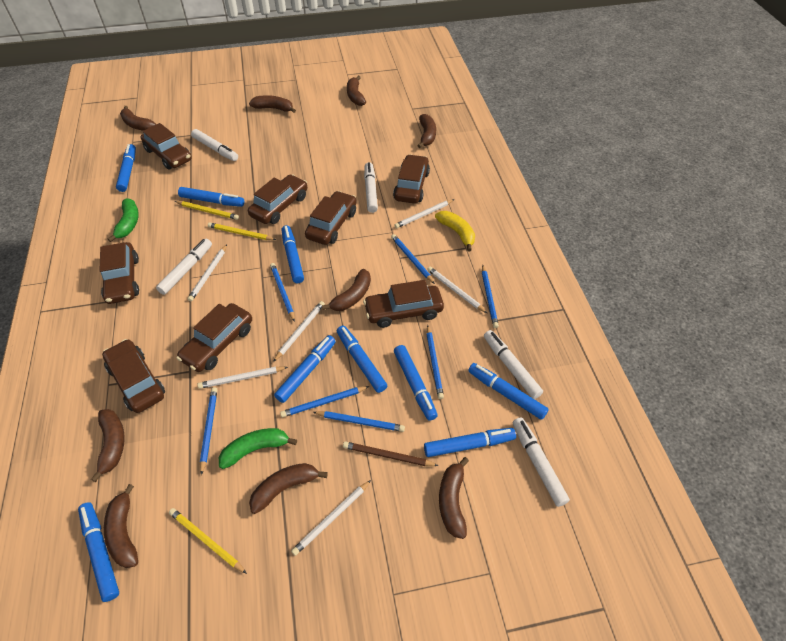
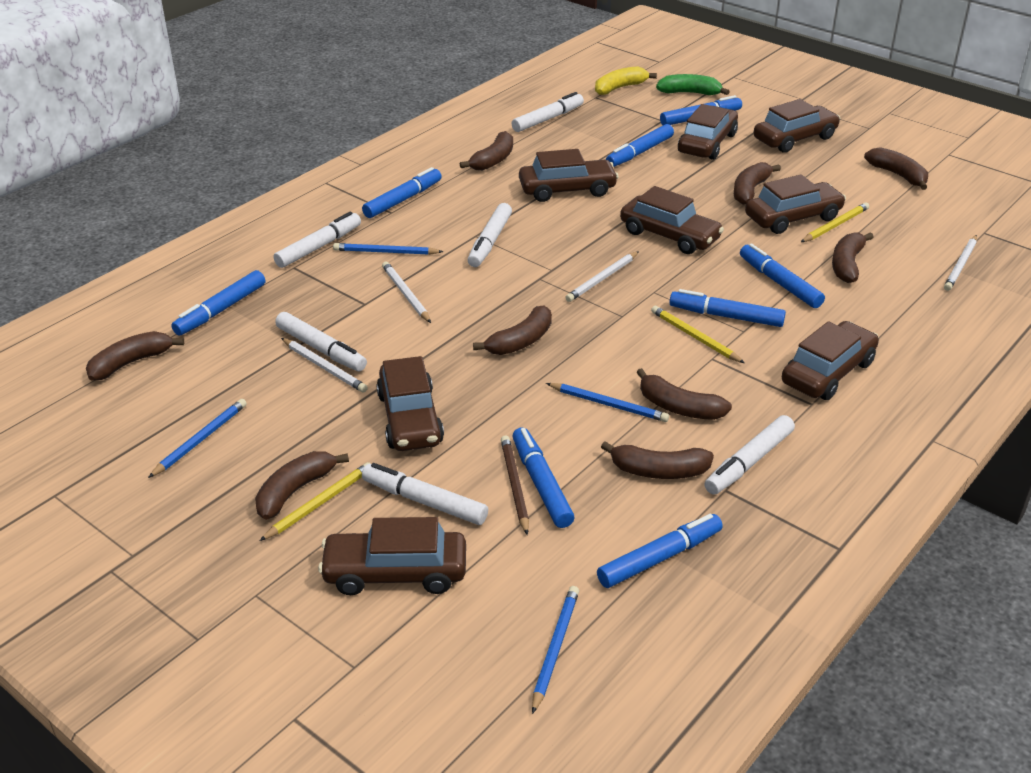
blue marker: [78,502,119,602] [116,144,136,192] [178,187,244,207] [274,335,336,403] [282,225,304,283] [337,326,387,393] [394,345,438,421] [424,428,516,457] [468,363,549,420] = 9 -> [171,270,265,336] [362,167,442,218] [513,427,574,528] [597,514,723,588] [606,124,674,167] [660,95,742,125] [669,289,786,327] [740,243,825,308] = 8
blue pencil: [200,387,217,475] [270,263,295,322] [280,386,369,417] [313,411,405,432] [391,234,435,284] [426,325,444,399] [482,265,499,328] = 7 -> [148,399,247,478] [333,243,443,255] [532,586,579,714] [546,383,669,422] = 4
green banana: [108,198,139,242] [219,428,297,469] = 2 -> [656,74,730,95] = 1
white marker: [156,239,212,295] [191,129,238,161] [364,162,378,213] [484,330,543,399] [513,417,570,507] = 5 -> [273,212,361,268] [275,312,367,371] [362,463,488,525] [468,203,512,267] [511,92,584,132] [704,415,795,494] = 6
white pencil: [188,244,227,301] [197,367,288,389] [273,301,325,362] [291,480,371,556] [394,199,454,228] [427,267,487,313] = 6 -> [281,338,368,393] [382,262,431,323] [565,251,639,302] [944,235,977,291] = 4

